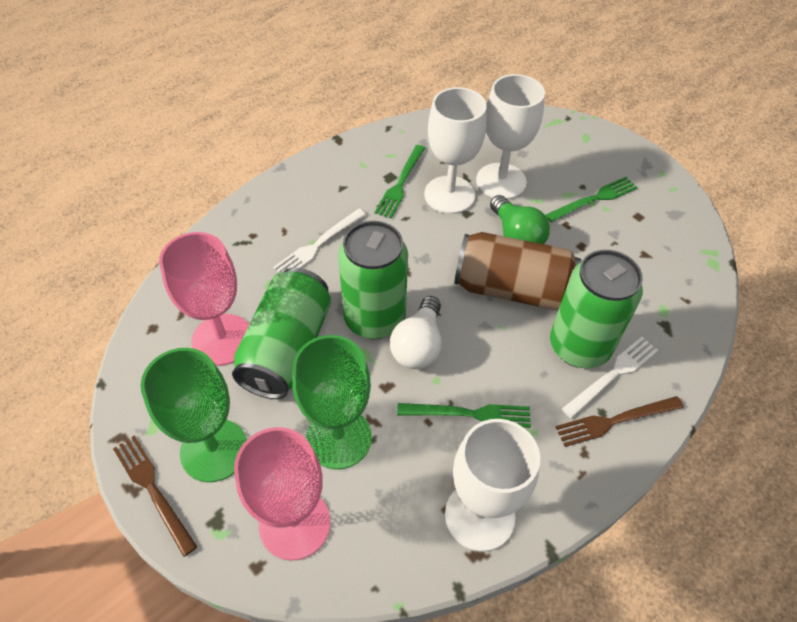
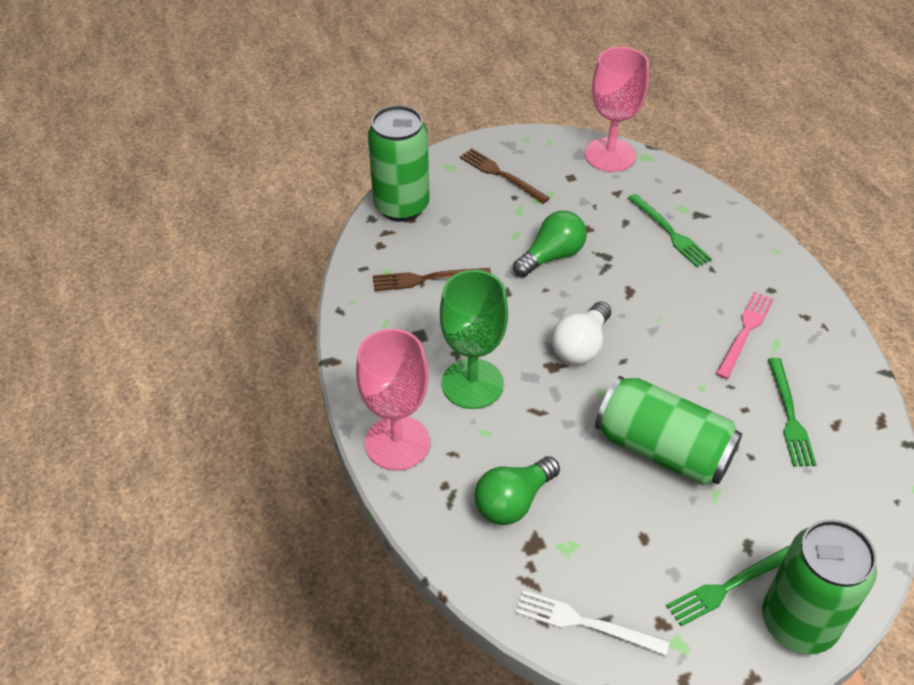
brown can: [455,232,581,311] = 1 -> none = 0
green goblet: [141,348,247,482] [292,335,372,469] = 2 -> [440,270,508,409] = 1
green light bulb: [490,195,550,244] = 1 -> [474,456,560,525] [513,211,587,277] = 2
pink fork: none = 0 -> [716,292,774,379] = 1
white fork: [273,209,366,273] [562,337,658,418] = 2 -> [516,590,669,656] = 1
white goblet: [424,87,487,214] [445,419,540,552] [476,74,545,199] = 3 -> none = 0

